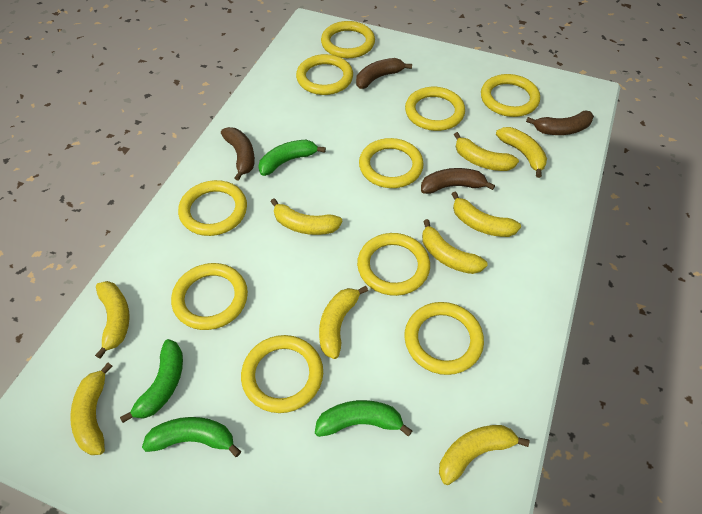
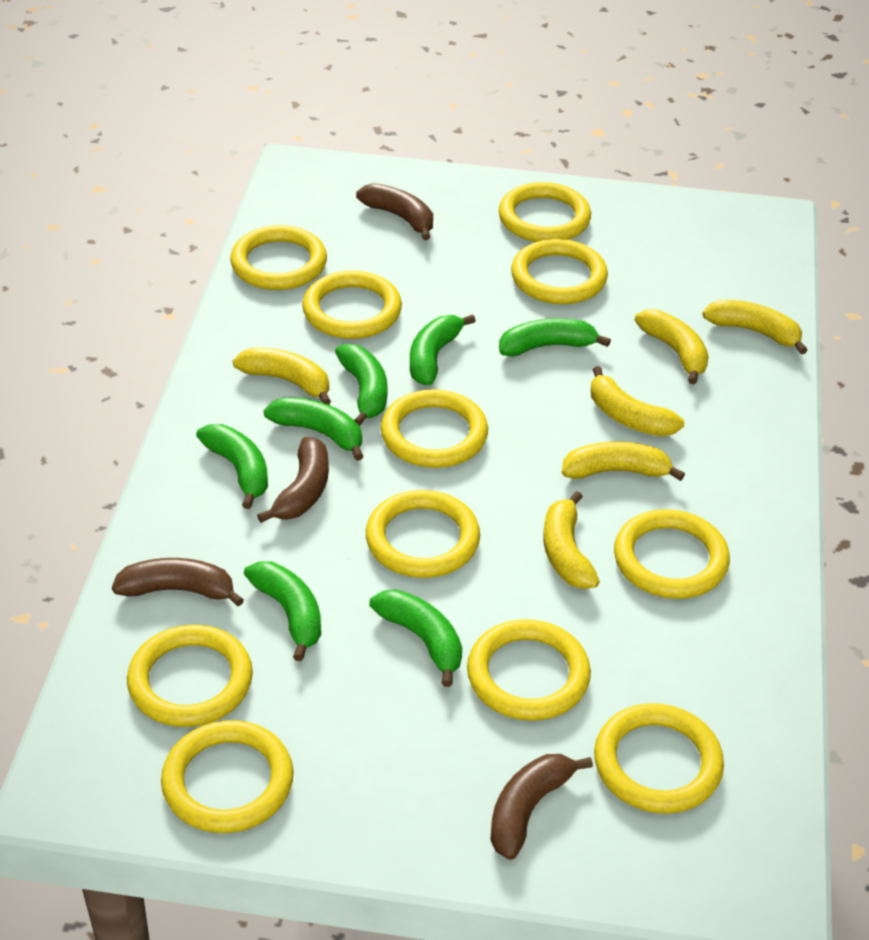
green banana: [120,339,183,423] [142,417,241,457] [258,140,326,176] [315,400,412,437] = 4 -> [196,424,268,509] [244,561,321,661] [263,397,364,461] [335,344,387,426] [369,590,462,687] [410,314,476,385] [499,318,611,357] = 7
yellow banana: [70,363,113,455] [95,281,130,359] [271,198,342,235] [319,286,368,359] [422,219,487,274] [439,425,530,485] [452,191,521,237] [454,132,519,171] [496,127,547,178] = 9 -> [233,348,331,405] [544,491,600,589] [562,442,685,481] [591,366,684,437] [635,309,709,384] [703,300,808,355] = 6
yellow ring: [171,263,248,330] [178,180,247,236] [241,335,323,413] [296,54,353,95] [321,21,375,58] [357,233,430,296] [359,138,424,188] [404,302,484,375] [405,87,465,131] [481,74,540,117] = 10 -> [127,625,253,727] [161,720,294,833] [230,225,327,290] [302,270,402,339] [366,490,480,578] [381,389,488,468] [467,619,591,721] [499,182,591,242] [511,239,608,304] [594,703,724,814] [614,509,730,599] = 11

